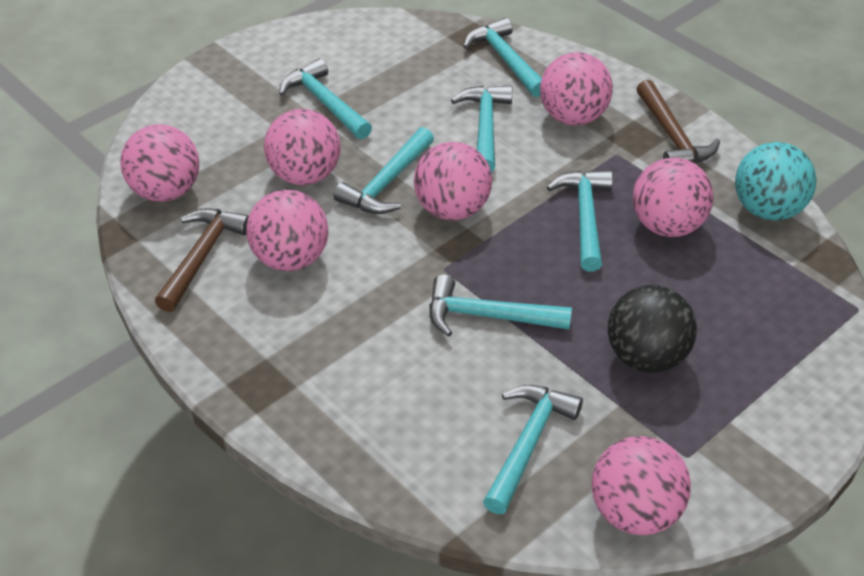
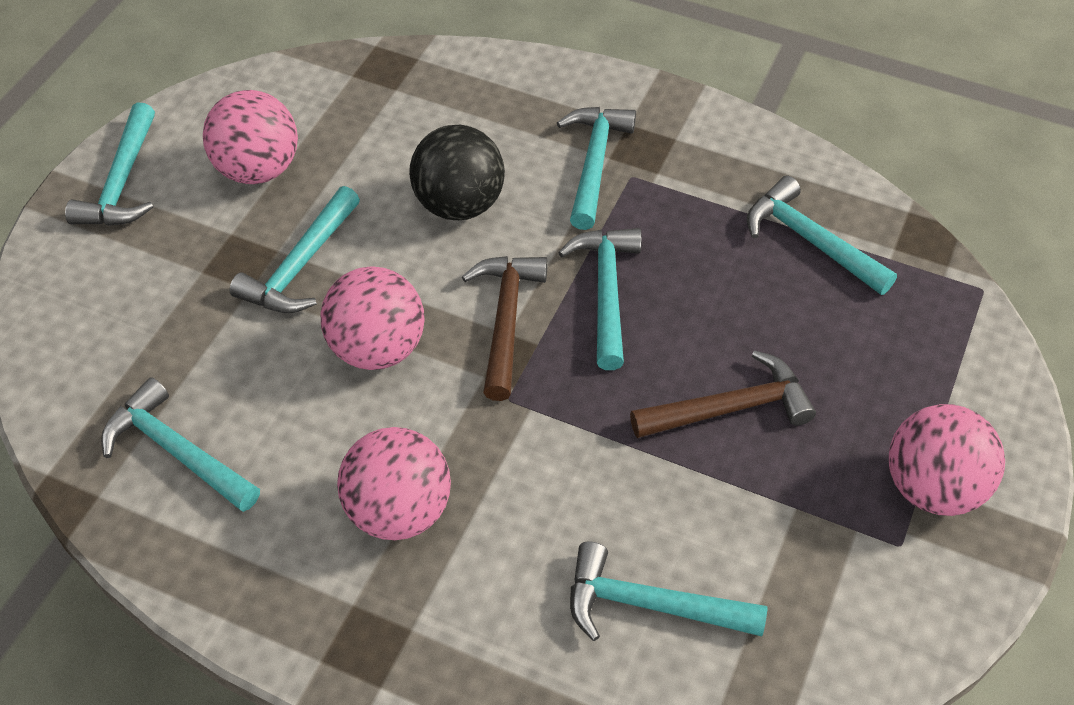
pink ball: [120,124,199,202] [246,190,328,271] [264,109,341,185] [414,142,492,220] [540,52,613,125] [592,436,691,535] [633,158,713,237] = 7 -> [203,90,298,184] [320,266,425,370] [337,427,451,540] [889,404,1005,516] = 4
turquoise ball: [735,142,816,220] = 1 -> none = 0

